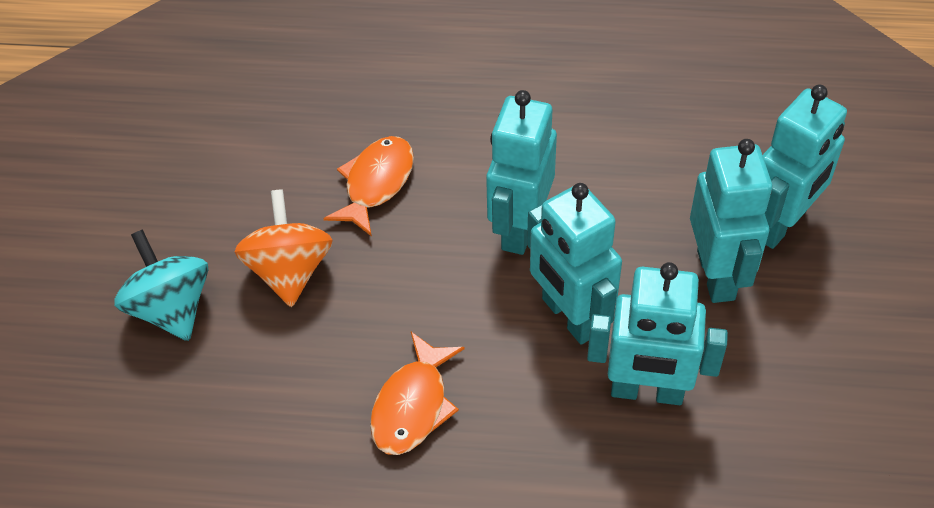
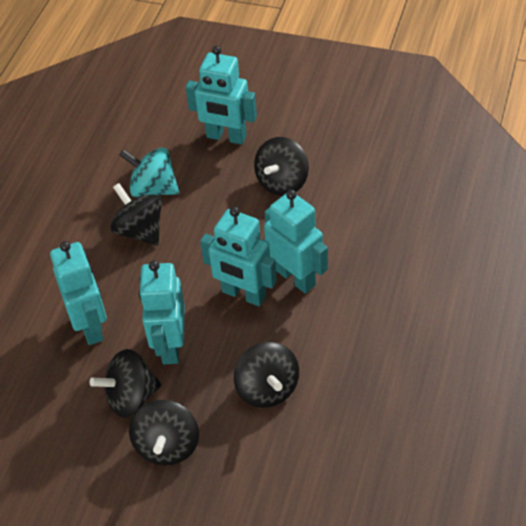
black spinning top: none = 0 -> [90,349,161,418] [110,183,162,246] [129,400,199,465] [234,342,299,408] [254,137,309,196] = 5
orange fish: [323,136,414,237] [370,332,465,455] = 2 -> none = 0
orange spinning top: [235,189,333,307] = 1 -> none = 0

